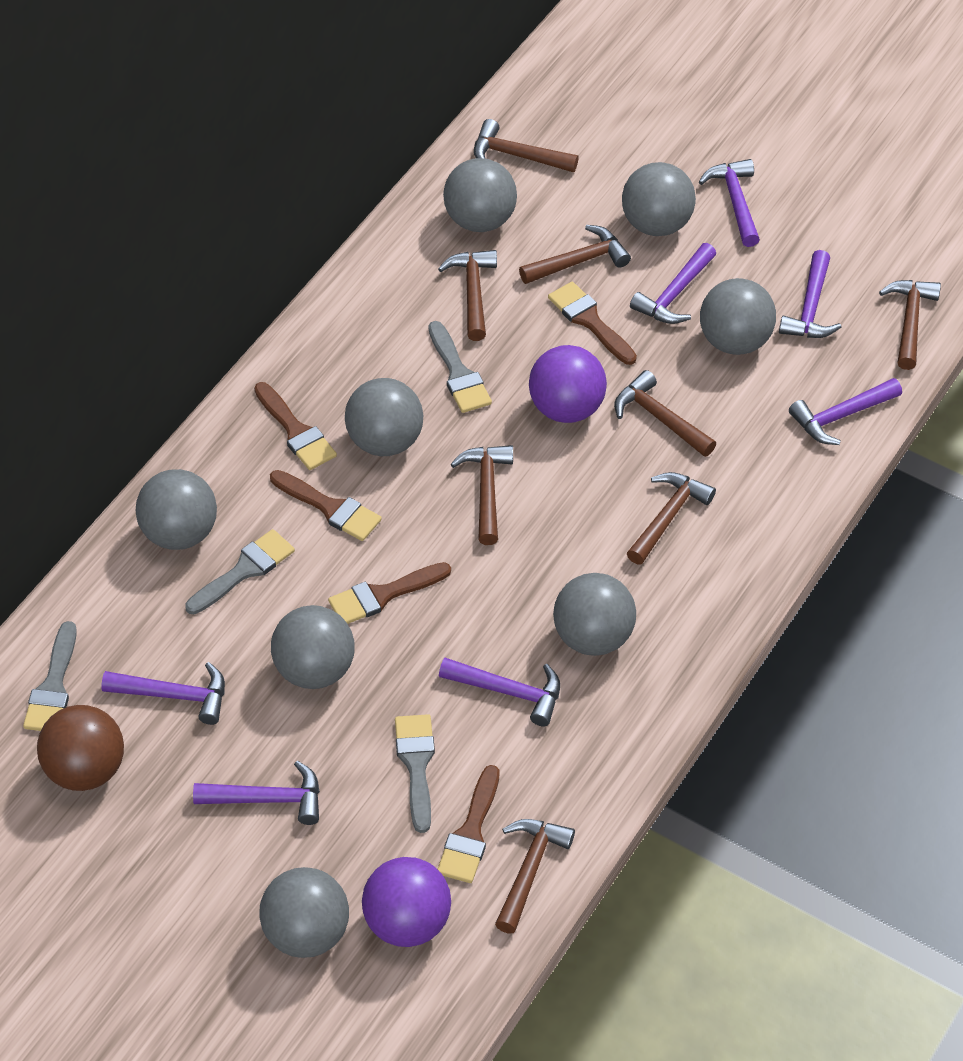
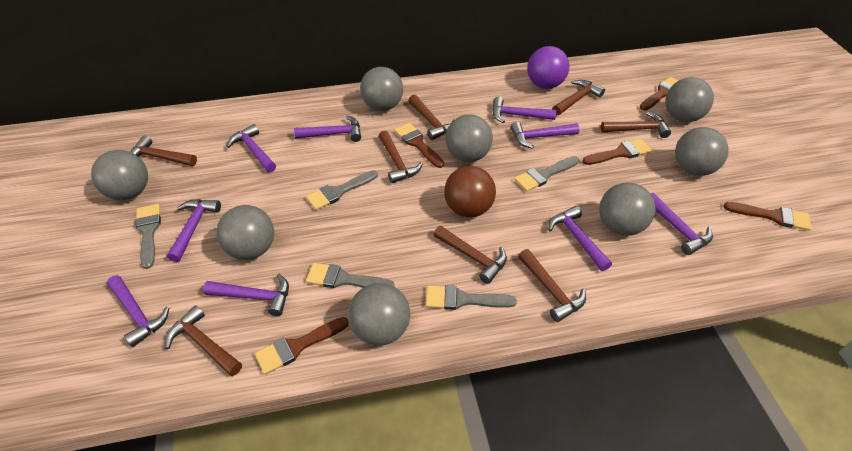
grey brush: [23,621,77,731] [185,529,295,615] [395,714,435,833] [429,321,492,413] = 4 -> [135,204,161,269] [306,170,378,210] [306,263,395,288] [426,285,517,310] [514,156,579,192] = 5
purple ball: [362,857,451,947] [529,345,607,423] = 2 -> [527,46,569,89] = 1
purple hammer: [101,662,225,725] [193,761,320,825] [439,658,560,727] [630,243,716,324] [699,159,760,247] [779,250,842,338] [789,378,902,445] = 7 -> [107,275,169,347] [167,199,221,262] [203,274,289,316] [227,124,276,173] [294,116,361,142] [493,97,556,123] [511,122,579,149] [548,206,612,271] [650,193,713,255] = 9

